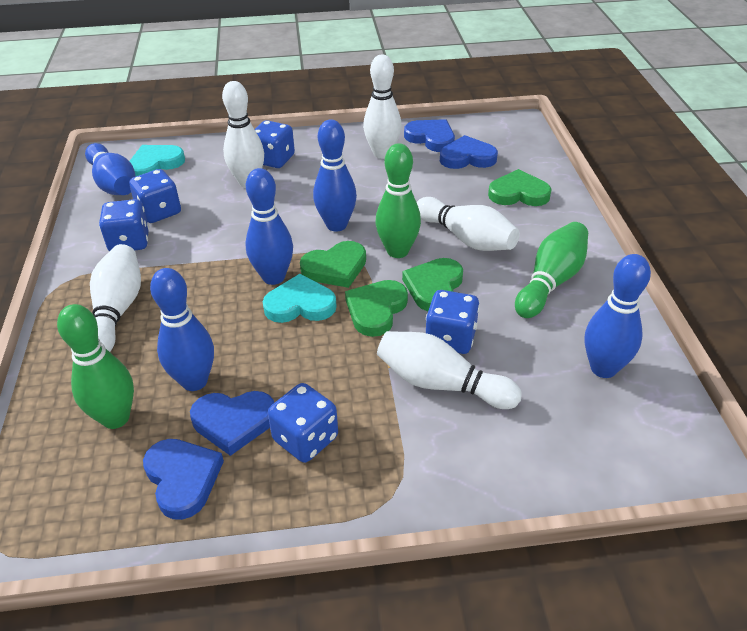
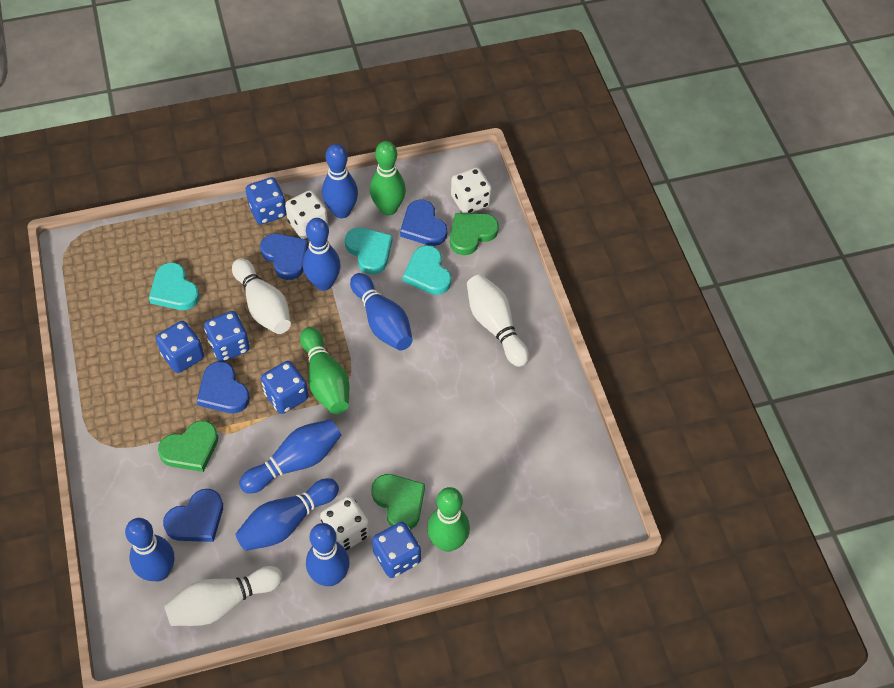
blue bowling pin: [85,143,135,195] [150,268,214,391] [245,168,293,285] [313,119,357,232] [585,254,651,378] = 5 -> [125,518,174,581] [236,478,339,551] [239,419,341,494] [303,218,341,291] [306,523,350,586] [322,144,358,218] [350,273,413,351] = 7
green heart: [300,241,366,288] [345,280,408,337] [402,258,463,311] [488,169,551,206] = 4 -> [158,420,218,472] [371,474,425,530] [450,213,499,255] = 3
turquoise heart: [130,145,185,177] [262,274,337,323] = 2 -> [149,263,200,310] [345,227,392,274] [403,245,451,295] = 3
white bowling pin: [90,244,141,352] [222,81,264,188] [363,55,402,159] [377,331,522,409] [417,197,520,251] = 5 -> [165,566,283,626] [232,258,291,334] [467,274,529,367] = 3
white dice: none = 0 -> [285,190,328,239] [320,496,370,550] [451,167,492,213] = 3

